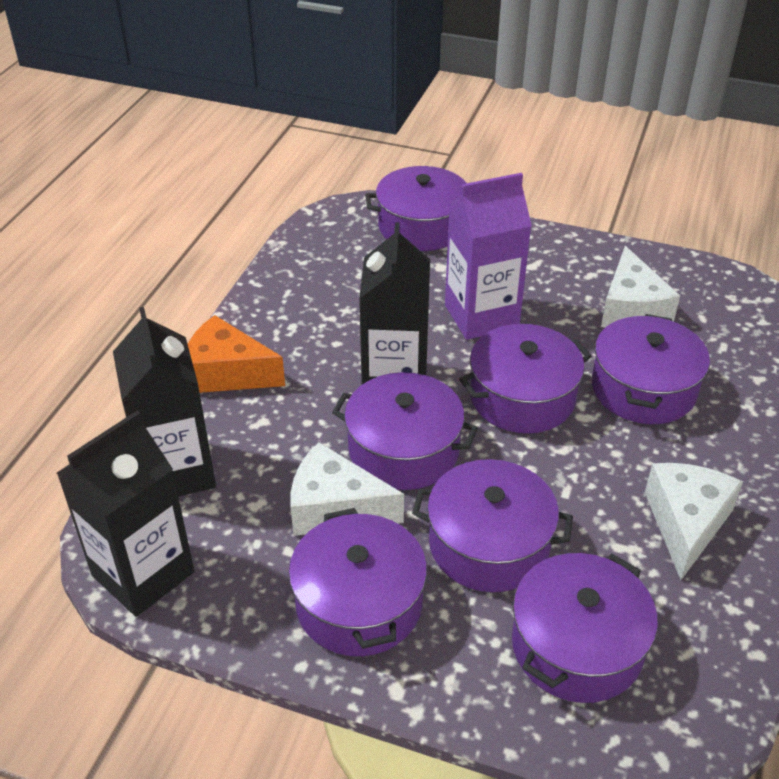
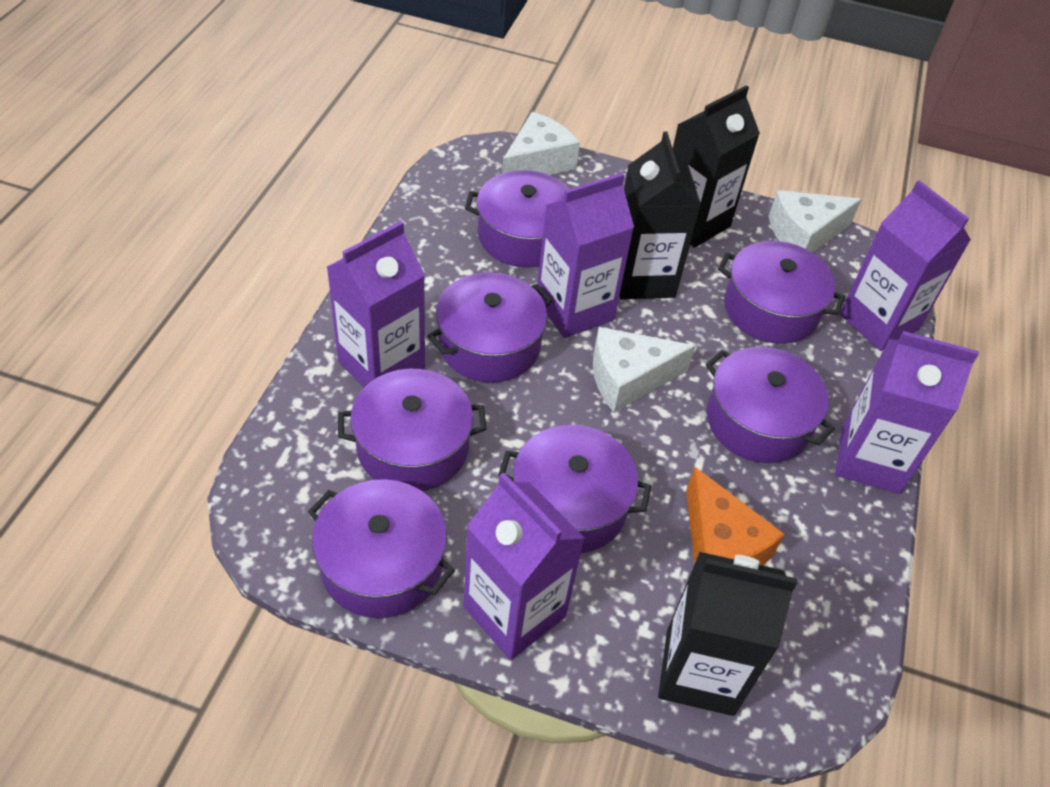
purple carton: [445,173,532,340] = 1 -> [327,221,425,387] [463,473,585,660] [537,173,634,338] [835,331,979,494] [840,180,971,351] = 5

